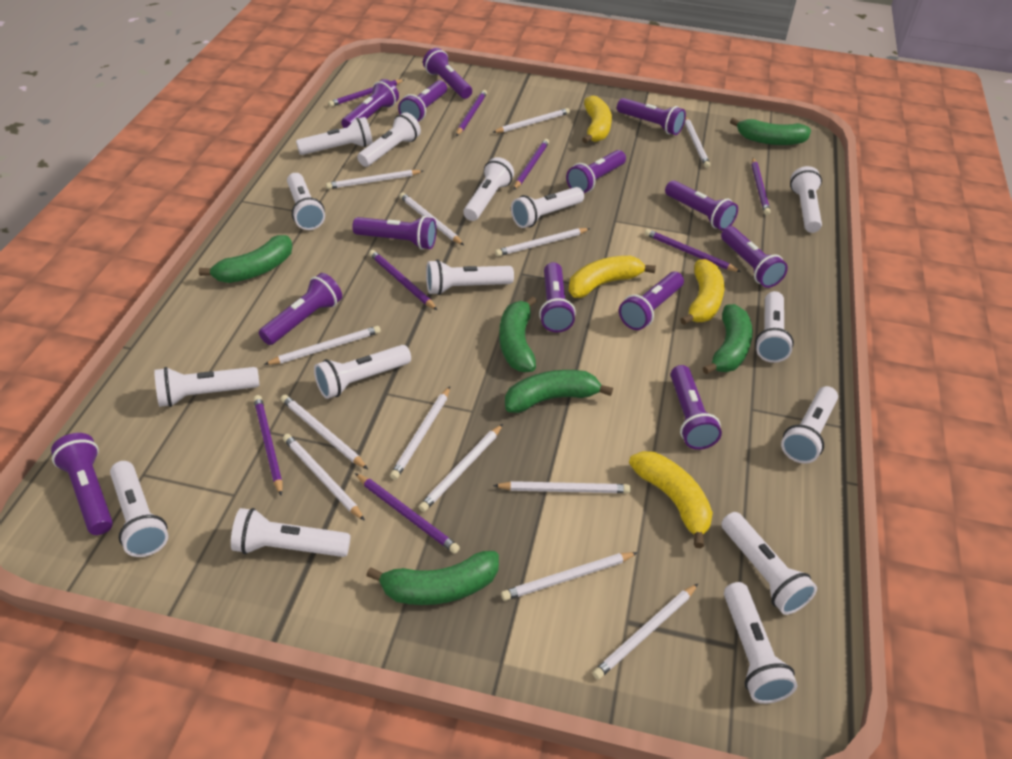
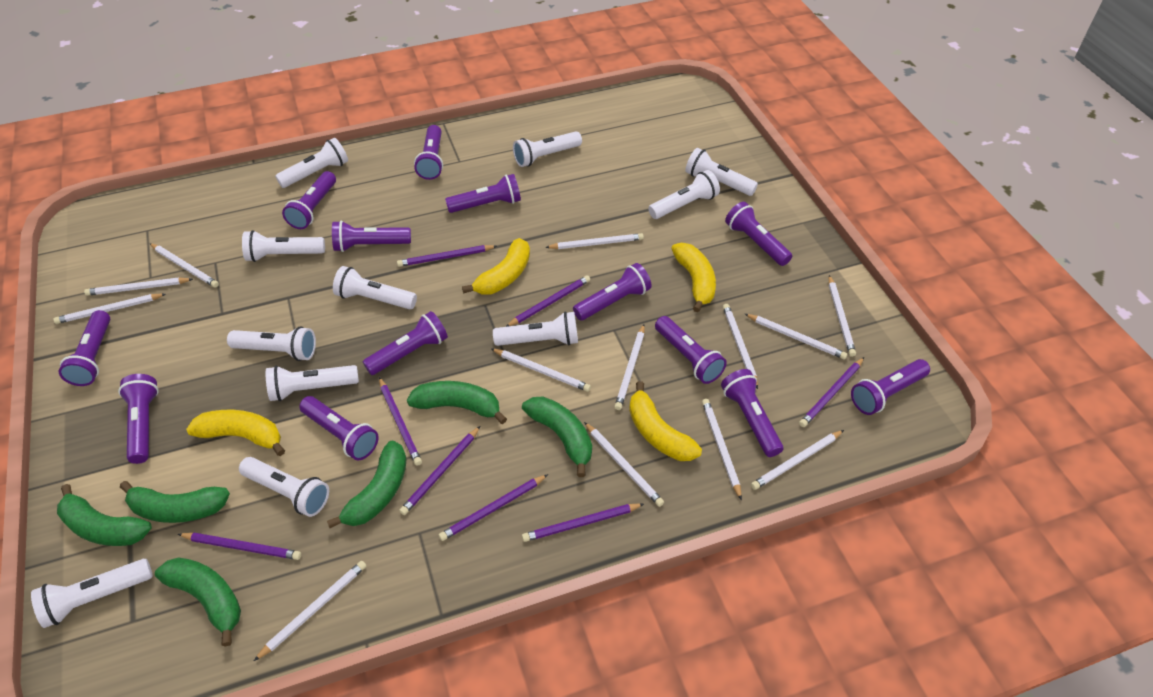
white flashlight: [110,461,168,557] [154,367,259,407] [231,508,351,557] [287,173,325,230] [296,117,372,155] [314,345,411,399] [357,112,421,167] [426,259,514,295] [463,157,514,221] [511,187,584,228] [721,512,817,615] [724,582,797,704] [755,291,794,363] [781,386,838,463] [790,166,822,233] = 15 -> [31,559,153,628] [227,326,316,361] [239,457,329,517] [242,230,325,262] [266,365,359,401] [275,138,348,188] [333,266,417,310] [493,311,578,346] [513,131,582,167] [648,170,720,219] [685,148,758,196] = 11

